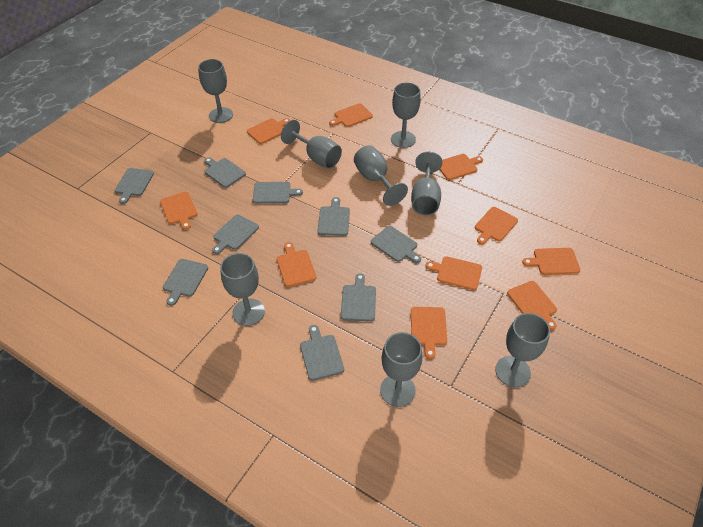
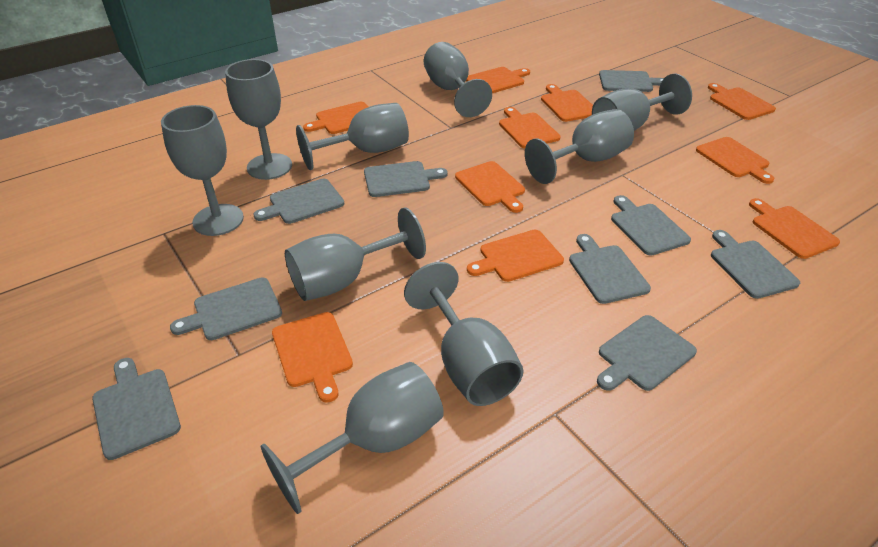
grey goblet: [198,59,233,123] [220,253,265,326] [281,120,342,169] [354,145,408,206] [380,332,422,407] [391,83,421,148] [411,152,442,215] [495,313,550,387] = 8 -> [161,105,244,236] [225,59,292,180] [261,362,444,514] [285,207,426,301] [296,103,409,170] [404,262,524,406] [424,42,492,117] [525,109,634,184] [592,74,692,131] = 9

